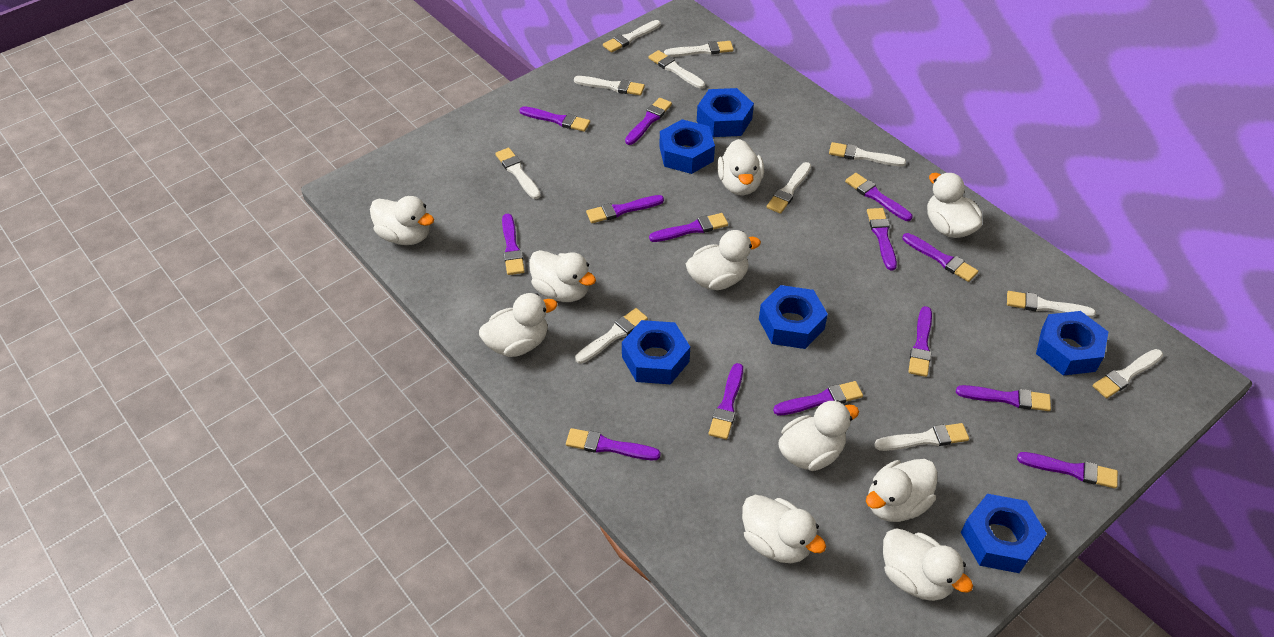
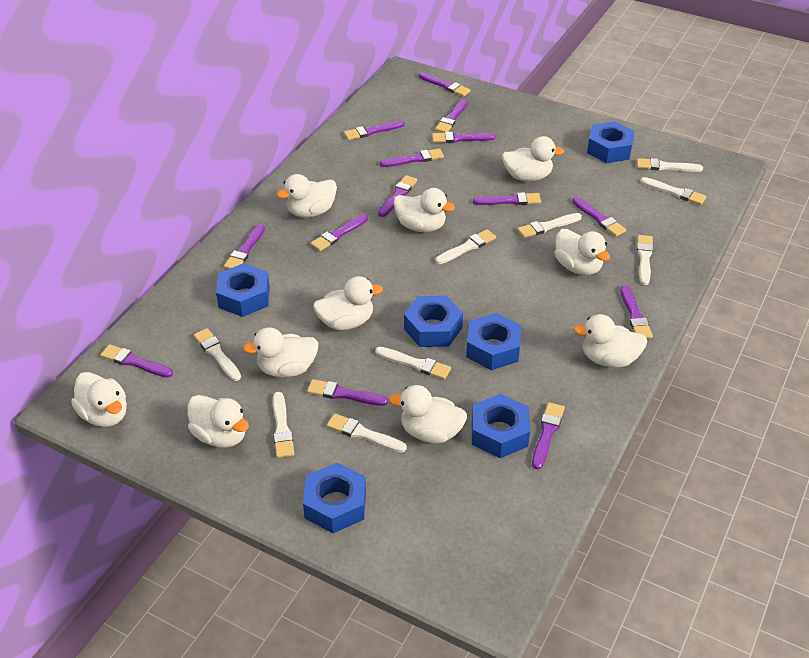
white brush: [495,148,541,199] [574,76,645,96] [575,308,648,364] [603,20,660,53] [649,50,705,89] [664,41,734,57] [767,162,811,214] [829,142,906,166] [874,423,969,451] [1007,291,1096,318] [1093,349,1163,398] = 11 -> [194,328,241,381] [273,392,294,458] [327,413,407,452] [375,347,451,380] [435,229,496,264] [517,213,582,238] [637,158,703,172] [637,235,653,285] [640,177,707,205] = 9

